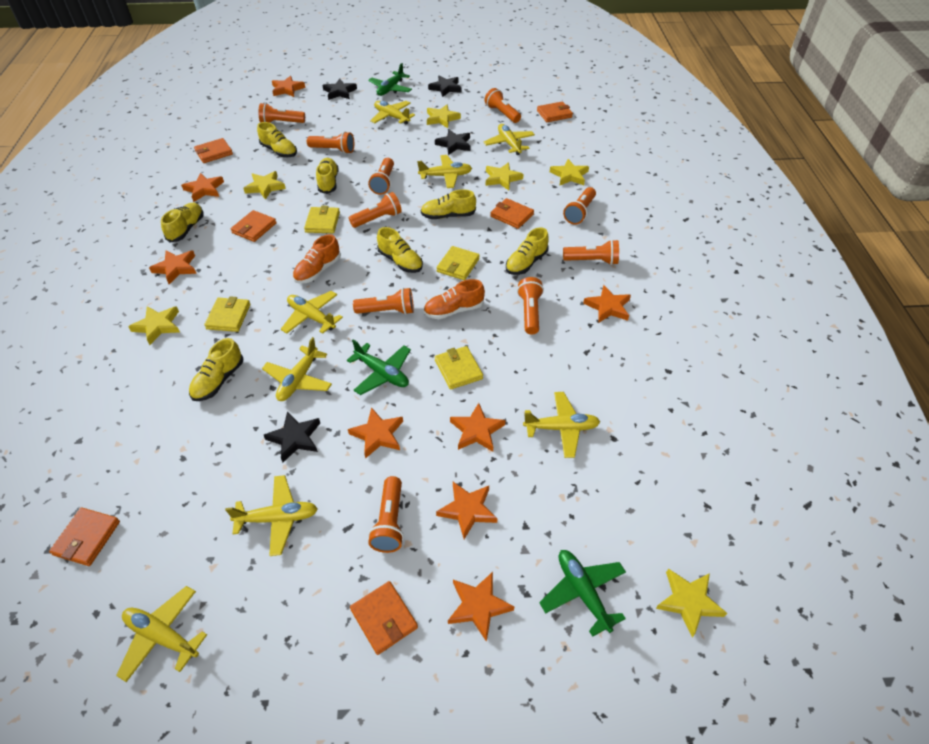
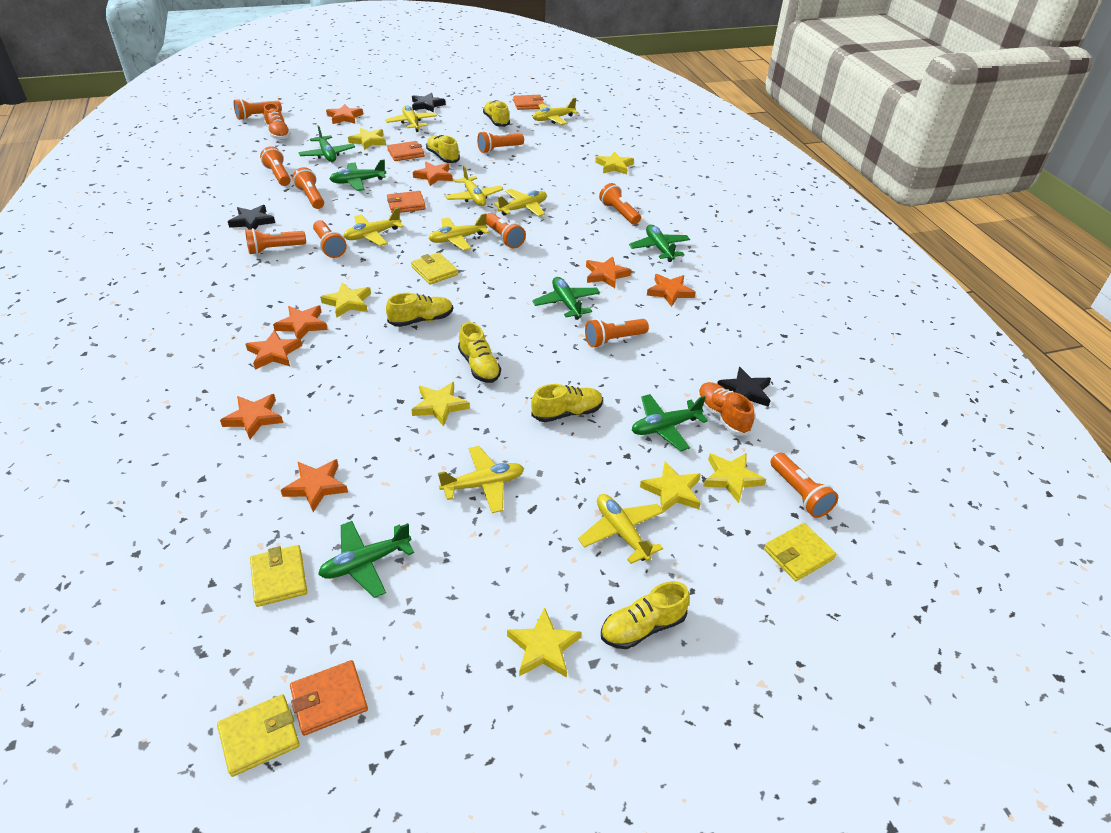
black star: [264,411,320,462] [323,79,357,100] [428,76,462,97] [435,129,470,155] = 4 -> [228,205,275,230] [412,93,446,112] [717,367,771,407] = 3
green plane: [347,339,411,395] [368,63,412,96] [539,550,626,637] = 3 -> [298,125,355,162] [318,521,414,598] [329,159,386,191] [532,277,600,320] [629,225,690,262] [632,394,708,451] = 6
orange wallet: [49,507,120,566] [194,138,233,163] [231,210,276,242] [350,581,418,655] [490,198,534,229] [537,102,573,122] = 6 -> [290,660,368,736] [387,141,425,161] [387,191,426,213] [513,95,544,110] = 4
yellow shoe: [161,203,204,242] [189,338,243,401] [257,122,297,157] [316,158,339,194] [377,227,423,273] [421,189,476,219] [506,227,549,275] = 7 -> [386,293,453,327] [426,135,460,163] [458,322,501,383] [483,100,510,127] [531,384,603,422] [601,581,690,649] = 6
yellow star: [128,306,180,345] [243,171,286,200] [427,104,461,128] [486,162,524,190] [550,159,589,185] [656,569,727,637] = 6 -> [320,282,371,318] [348,128,386,150] [411,382,470,427] [507,608,581,678] [595,152,634,174] [640,461,701,514] [703,453,766,503] = 7

